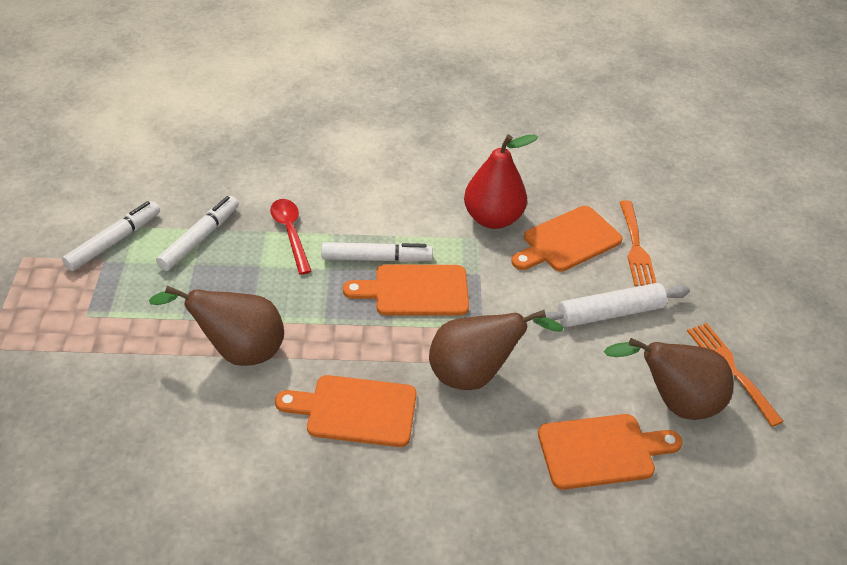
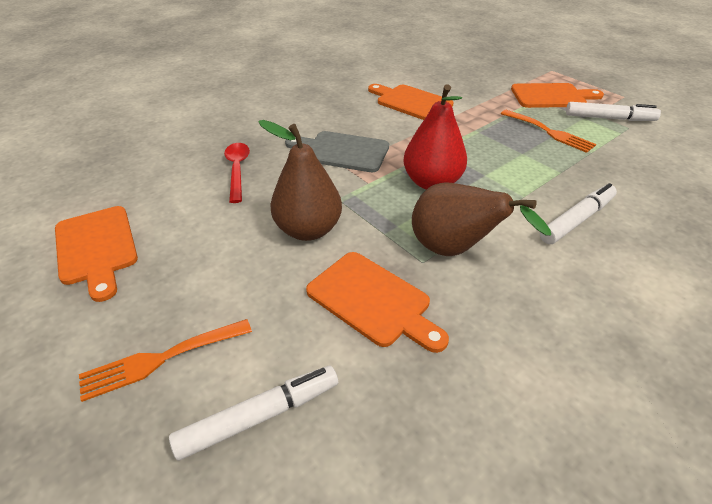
brown pear: [149,286,284,366] [429,310,564,390] [604,338,734,420] = 3 -> [258,120,342,241] [412,182,551,256] = 2
grey cutting board: none = 0 -> [285,131,389,172] = 1
white rolling pin: [533,283,690,327] = 1 -> none = 0

